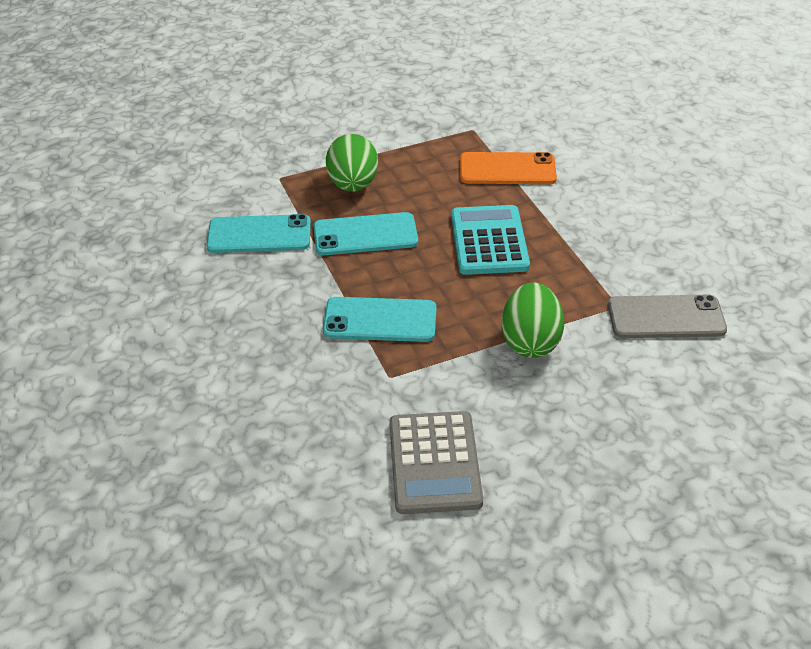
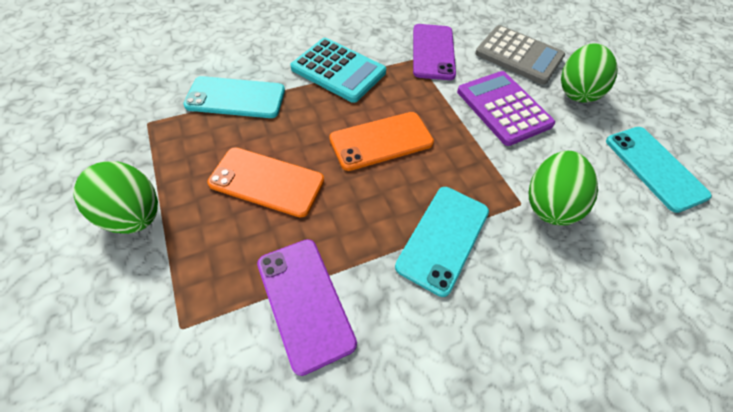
green egg: [326,134,378,192] [502,282,564,358] = 2 -> [73,161,158,234] [529,151,598,226] [561,43,618,103] = 3
grey phone: [608,295,727,338] = 1 -> none = 0
orange phone: [460,152,557,184] = 1 -> [207,147,324,217] [329,112,434,171] = 2
purple calculator: none = 0 -> [457,71,555,146] = 1
purple phone: none = 0 -> [257,239,357,376] [413,24,456,80] = 2

